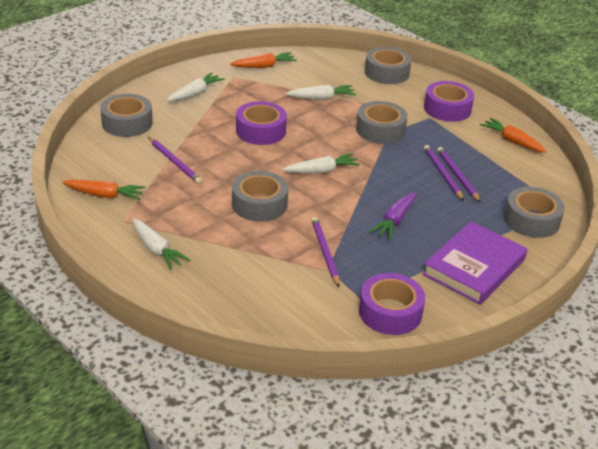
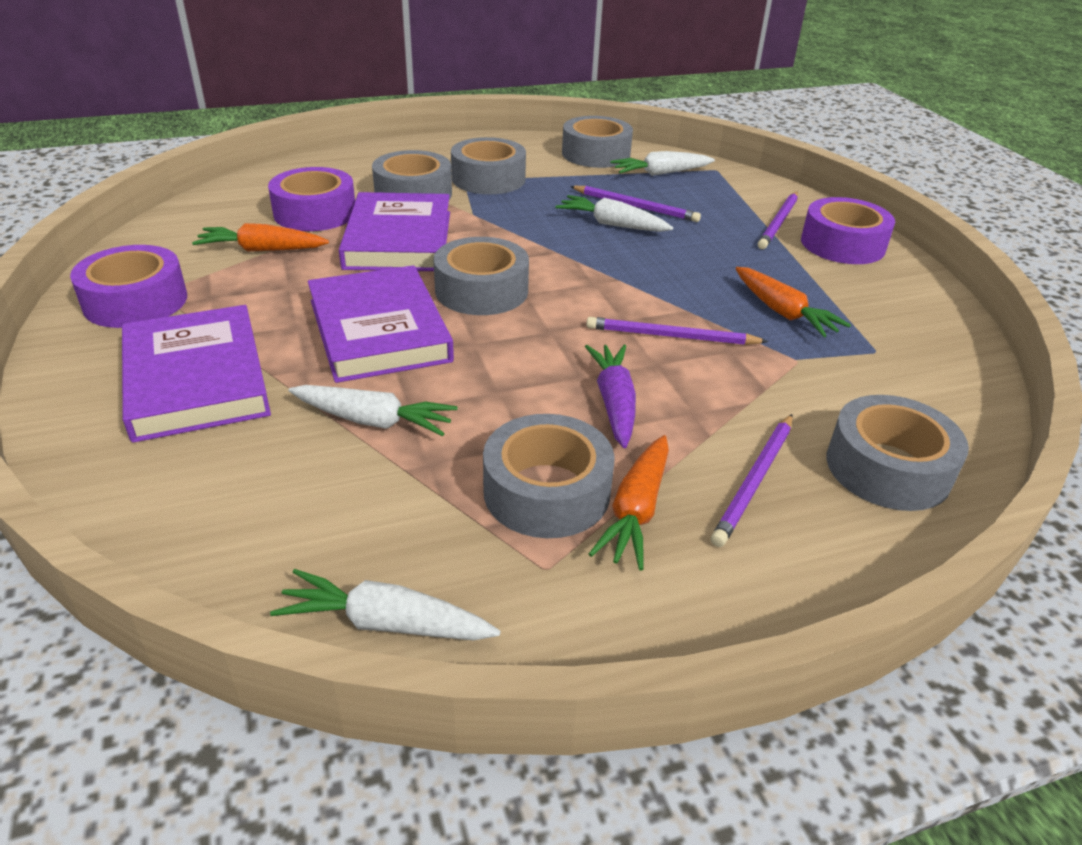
grey tape: [100,94,153,137] [232,171,288,222] [356,101,408,144] [365,47,411,84] [504,187,565,238] = 5 -> [372,150,452,200] [433,237,529,315] [451,137,526,194] [483,414,615,538] [562,116,633,168] [827,395,969,511] = 6
purple book: [422,221,527,305] = 1 -> [122,305,271,443] [308,265,454,383] [339,192,450,271] = 3

